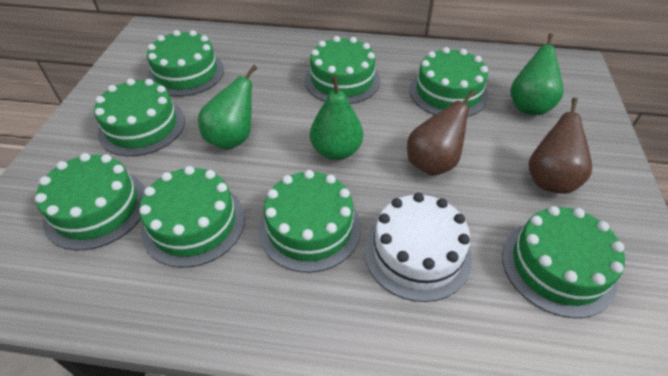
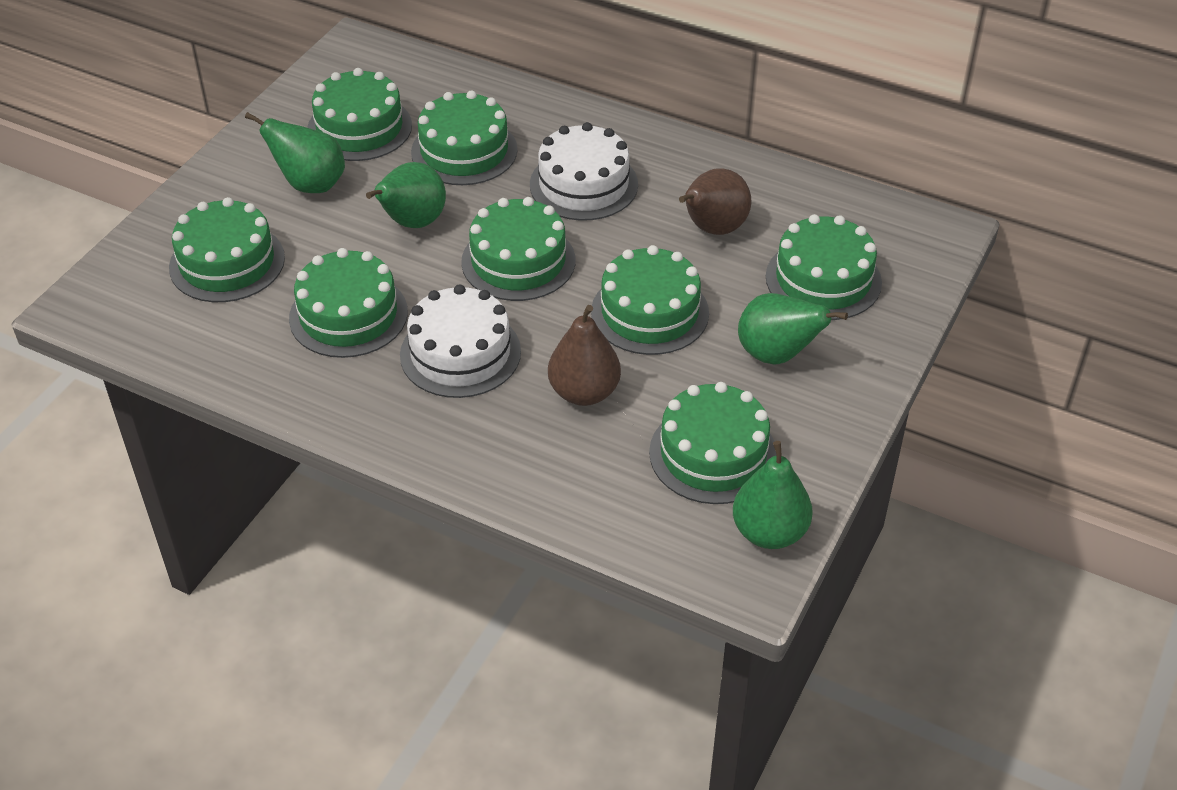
green pear: [198,65,257,150] [310,76,363,160] [510,33,564,115] = 3 -> [245,112,345,193] [366,162,446,228] [733,441,813,549] [738,293,848,365] = 4
white cake: [364,193,472,302] = 1 -> [400,284,521,398] [530,122,638,221] = 2

